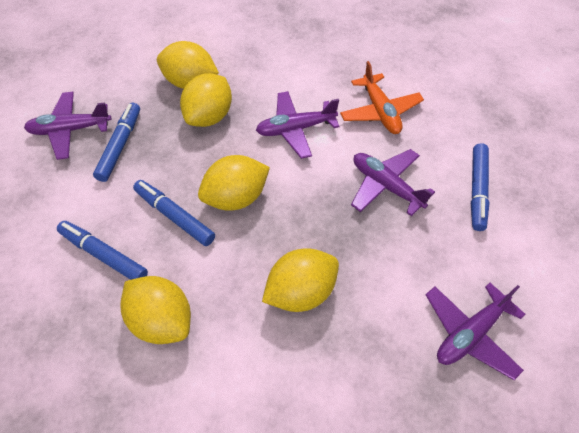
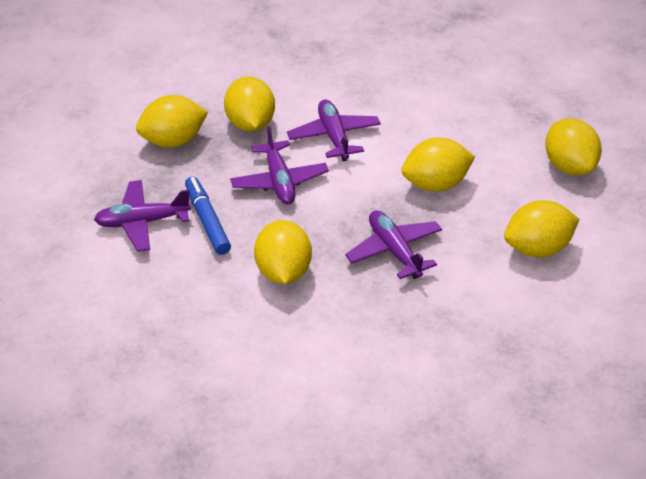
blue marker: [57,221,148,280] [93,103,140,182] [133,180,215,246] [471,143,490,231] = 4 -> [185,177,231,255] = 1
orange plane: [340,61,424,134] = 1 -> none = 0
yellow lemon: [120,276,191,344] [157,41,219,89] [180,73,232,127] [198,155,270,211] [262,249,339,312] = 5 -> [136,95,208,147] [224,77,275,131] [254,220,312,284] [402,137,475,191] [504,200,579,257] [545,118,602,175] = 6

